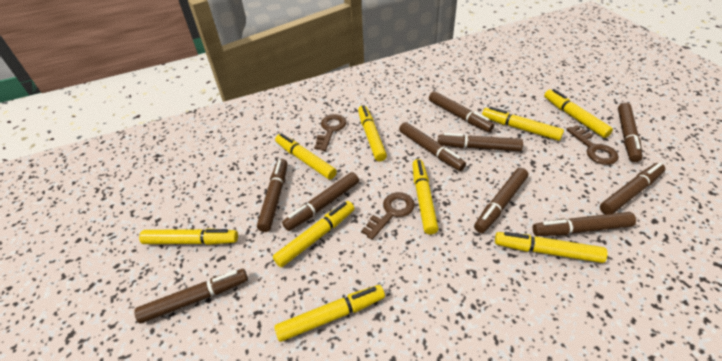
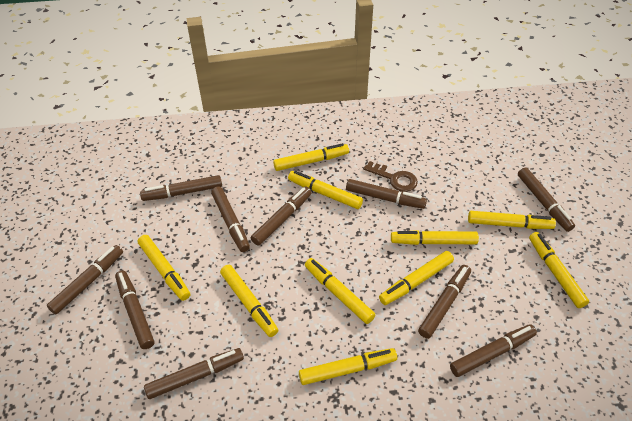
brown key: [314,114,347,151] [361,192,415,240] [566,125,619,165] = 3 -> [364,161,418,192] = 1
yellow marker: [139,228,238,245] [273,201,355,267] [274,285,385,342] [275,133,337,180] [358,105,387,162] [412,159,439,235] [482,107,564,141] [495,232,608,263] [544,89,613,138] = 9 -> [138,235,190,301] [220,265,278,337] [273,143,349,171] [288,171,363,209] [299,348,397,385] [305,258,375,324] [379,251,454,305] [391,230,479,245] [468,211,556,229] [529,232,589,308] = 10

